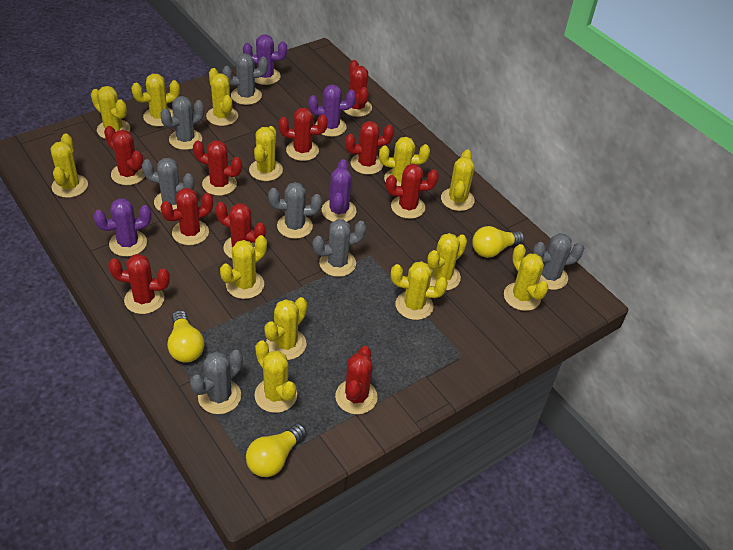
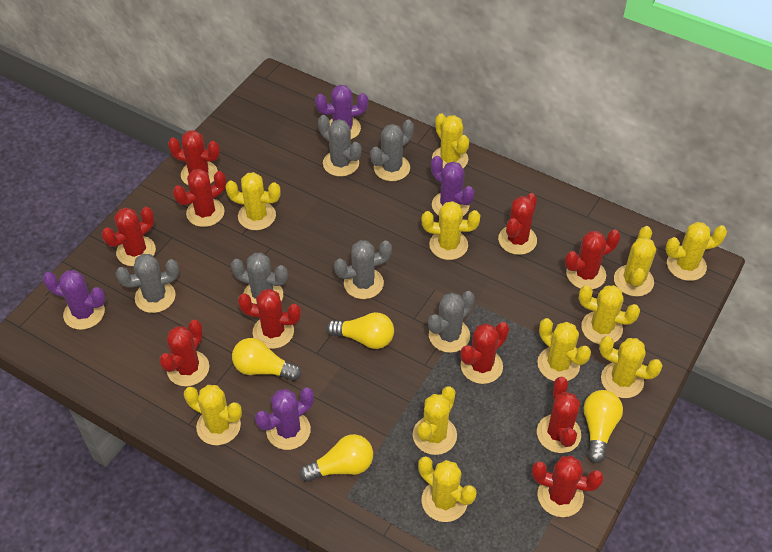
grey cactus: [142,158,195,212] [160,96,204,150] [190,350,243,414] [222,53,268,105] [268,182,322,239] [313,219,367,277] [533,233,584,290] = 7 -> [116,254,179,313] [231,253,288,304] [318,115,361,177] [334,240,392,299] [370,119,414,181] [428,291,475,353] = 6
yellow cactus: [50,133,88,198] [91,86,130,139] [131,74,180,126] [206,68,238,126] [220,235,267,299] [249,126,283,181] [254,340,297,413] [264,297,307,360] [379,137,430,186] [391,261,448,320] [427,233,467,290] [441,150,475,211] [504,244,549,311] = 13 -> [184,385,242,445] [225,172,281,230] [413,386,457,455] [418,456,477,522] [421,201,480,260] [432,114,469,168] [537,318,591,381] [579,285,640,344] [599,336,663,398] [614,226,656,297] [665,222,727,281] = 11
yellow light bulb: [167,310,204,363] [246,423,306,477] [472,226,524,258] = 3 -> [232,338,301,381] [300,434,373,482] [326,312,394,349] [584,390,623,463] = 4

